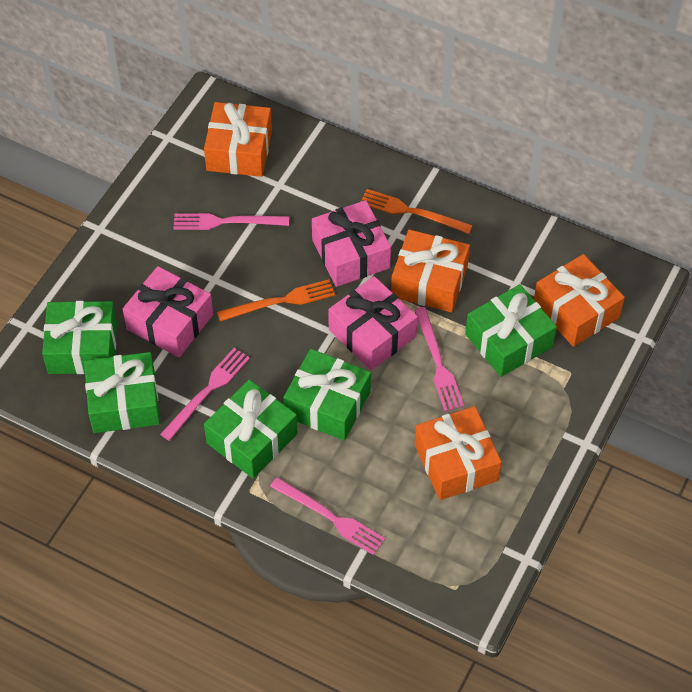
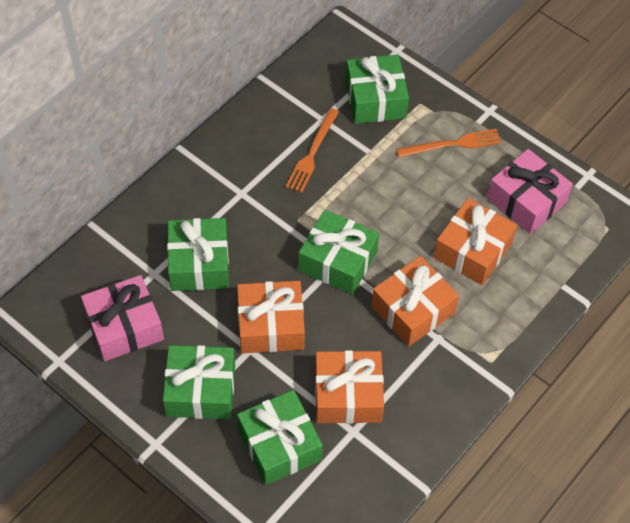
pink fork: [160,348,250,441] [173,213,289,230] [270,477,385,555] [414,307,464,411] = 4 -> none = 0
pink gift: [123,266,213,357] [312,200,391,287] [328,276,418,370] = 3 -> [81,275,164,361] [487,149,573,234] = 2

